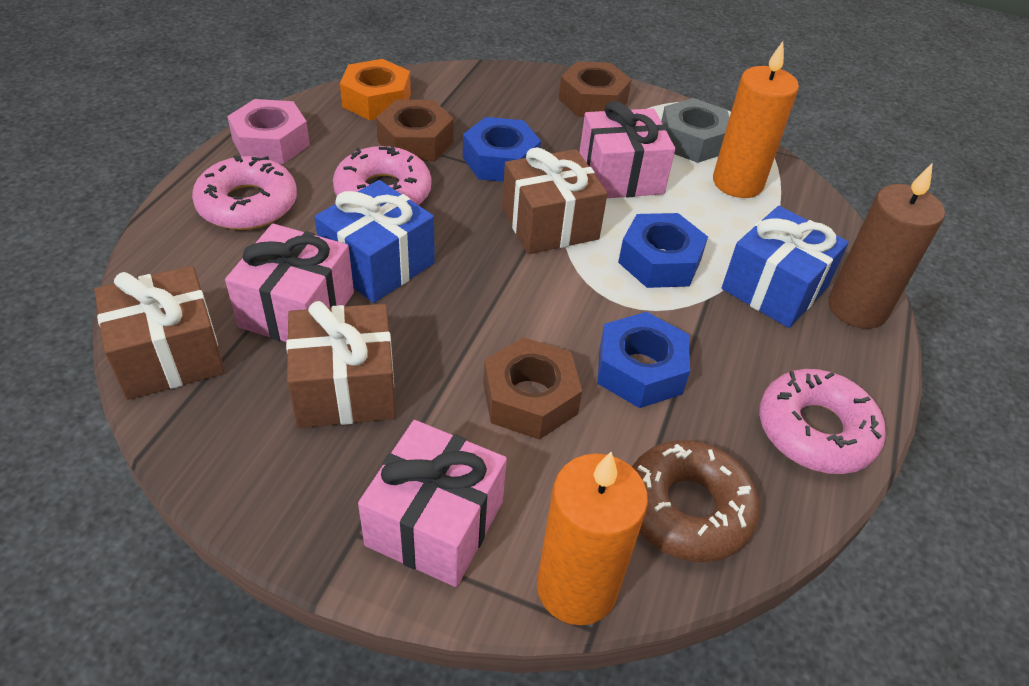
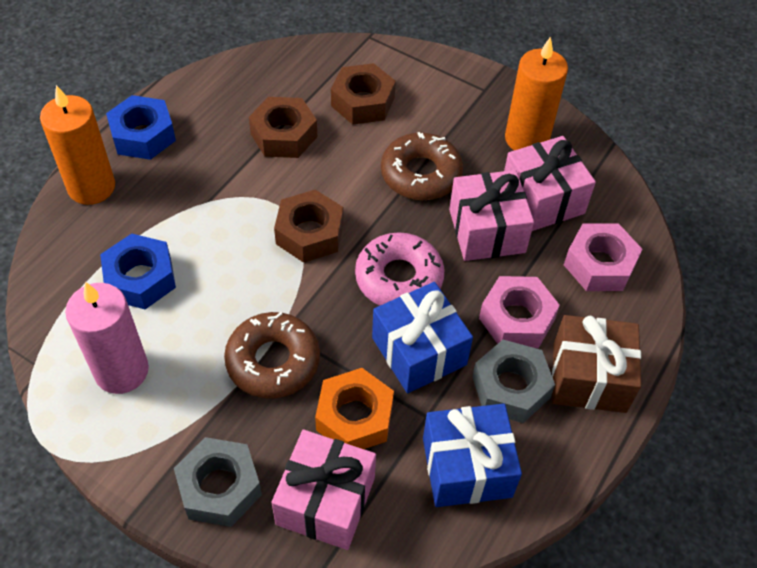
blue nut: [463,117,541,182] [597,312,690,408] [618,213,708,288] = 3 -> [100,233,176,309] [106,95,176,160] = 2
brown candle: [828,163,945,329] = 1 -> none = 0
brown donut: [632,440,760,562] = 1 -> [224,312,320,399] [381,132,463,200] = 2
brown gift: [94,266,225,400] [286,301,396,428] [502,147,608,254] = 3 -> [552,315,641,413] = 1
grey nut: [661,98,730,163] = 1 -> [174,437,262,527] [472,340,555,423] = 2
pink candle: none = 0 -> [65,282,149,394] = 1
pink donut: [192,155,297,230] [333,146,431,205] [759,369,886,474] = 3 -> [355,232,444,306] = 1
pink nut: [227,99,310,164] = 1 -> [479,276,560,348] [564,224,642,291] = 2

